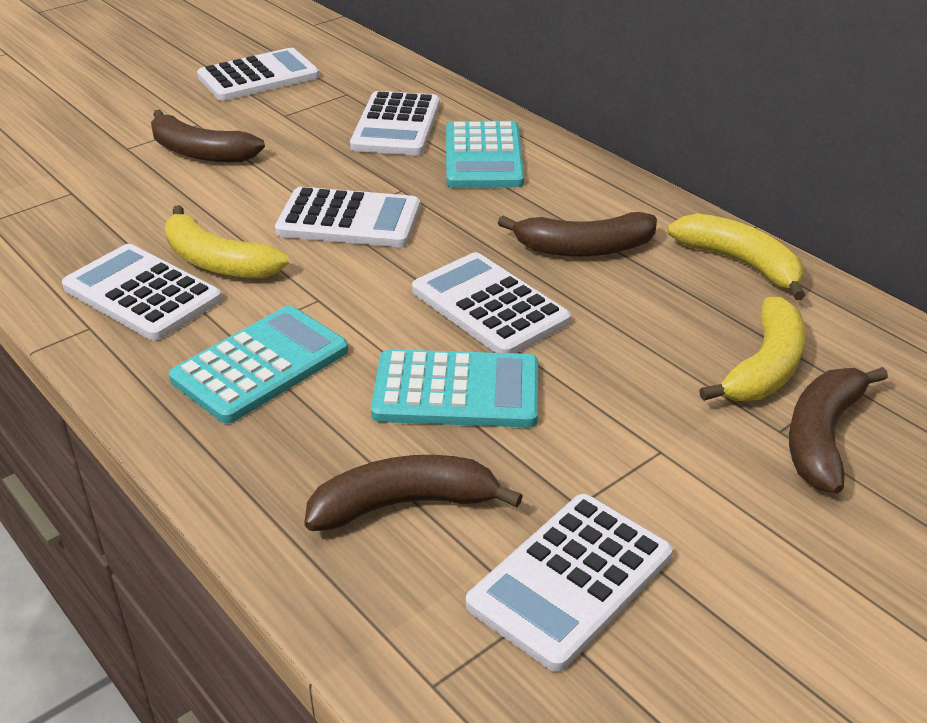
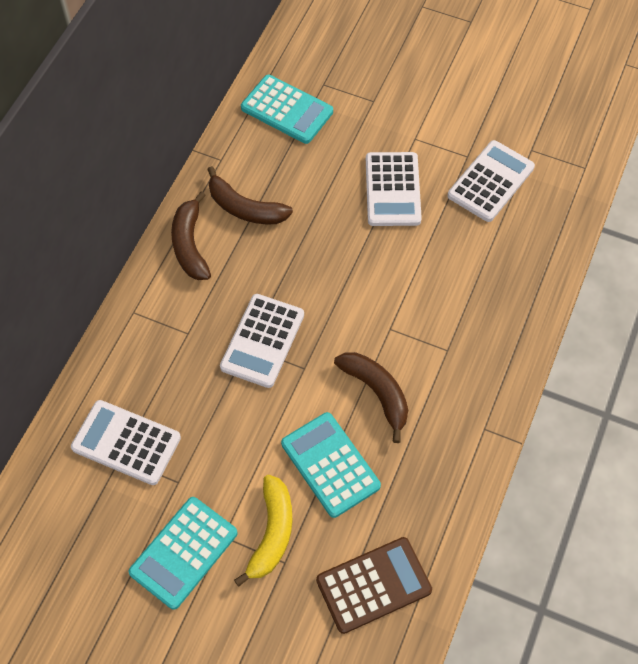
brown banana: [151,109,265,163] [304,455,523,531] [498,212,657,257] [789,367,888,494] = 4 -> [171,192,211,280] [207,166,293,224] [334,352,408,443] = 3
brown calculator: none = 0 -> [316,537,432,634] = 1
white calculator: [62,244,222,341] [197,48,319,101] [275,187,420,247] [350,91,440,155] [412,252,571,353] [466,494,672,672] = 6 -> [71,400,181,485] [220,294,304,388] [366,152,422,226] [448,140,535,222] = 4
yellow banana: [165,205,289,279] [667,213,806,300] [699,297,805,401] = 3 -> [234,475,292,587] = 1

